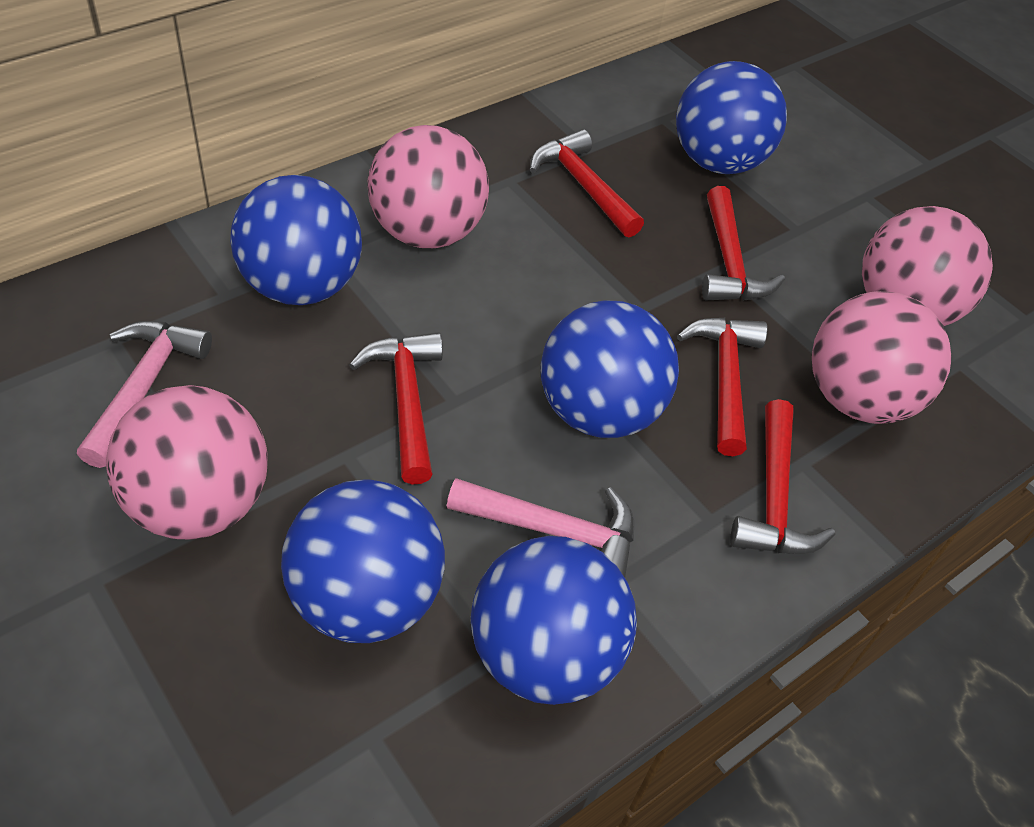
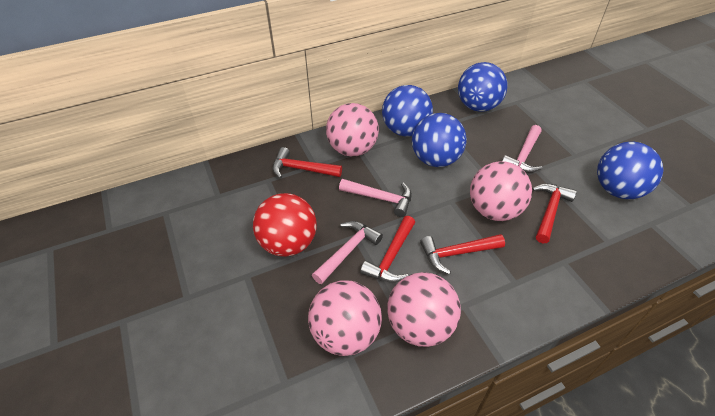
blue ball: [230,175,362,305] [281,479,445,643] [471,536,637,705] [541,300,679,438] [676,61,787,174] = 5 -> [382,85,433,136] [412,113,467,167] [458,62,508,112] [597,142,663,199] = 4
pink hammer: [77,321,212,468] [447,478,634,578] = 2 -> [312,221,383,284] [339,179,412,217] [502,125,542,173] = 3
red ball: none = 0 -> [253,193,317,257] = 1
red hammer: [349,332,443,484] [530,129,644,238] [677,318,767,456] [702,186,785,301] [730,399,835,554] = 5 -> [273,147,342,179] [360,216,415,283] [420,234,505,275] [532,184,577,243] = 4

